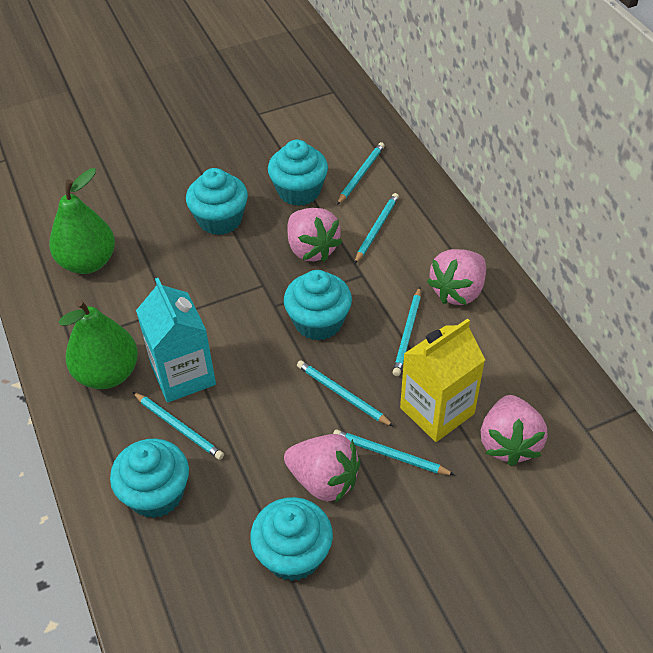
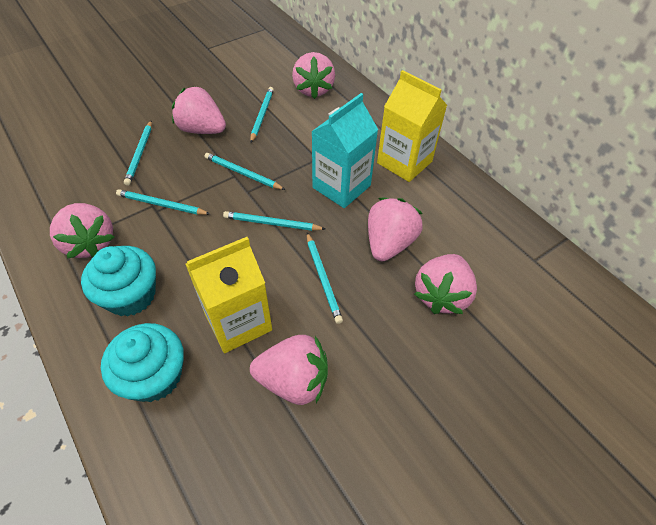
green pear: [49,168,115,274] [59,299,138,389] = 2 -> none = 0
pink strawberry: [284,434,361,503] [287,208,342,262] [427,249,486,305] [481,395,547,466] = 4 -> [50,203,114,258] [172,86,226,134] [250,335,328,405] [292,52,335,99] [368,198,423,262] [414,254,477,314] = 6
turquoise cupcake: [110,438,189,518] [186,168,248,235] [250,497,333,581] [268,140,328,206] [284,270,352,341] = 5 -> [81,246,156,317] [101,323,184,402] = 2
yellow carton: [400,318,485,442] = 1 -> [186,237,272,353] [377,70,447,182] = 2

